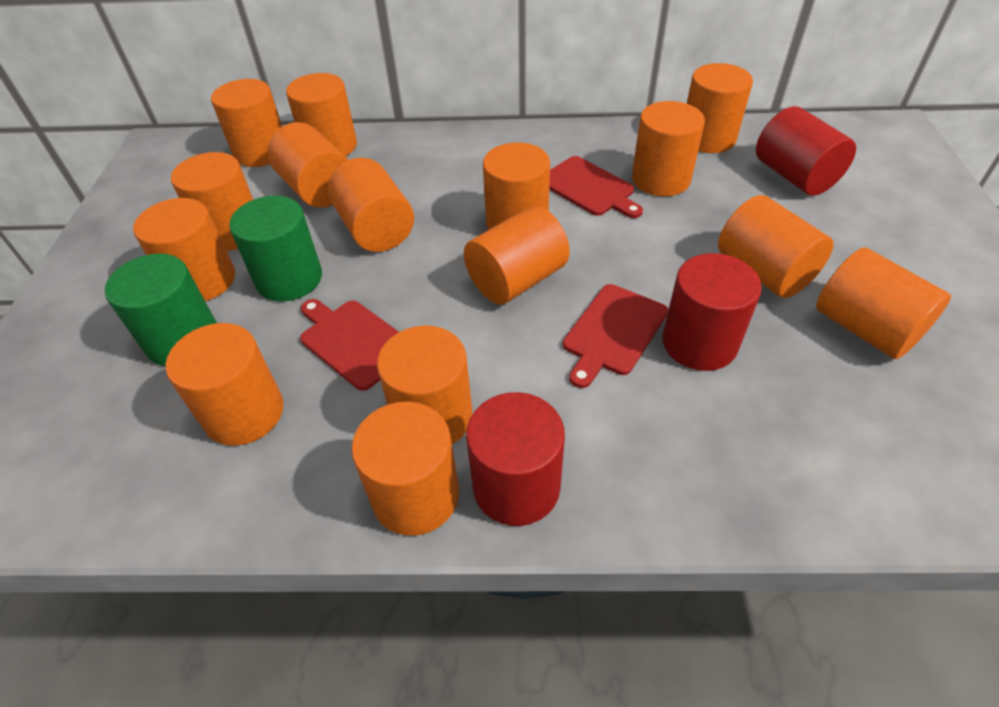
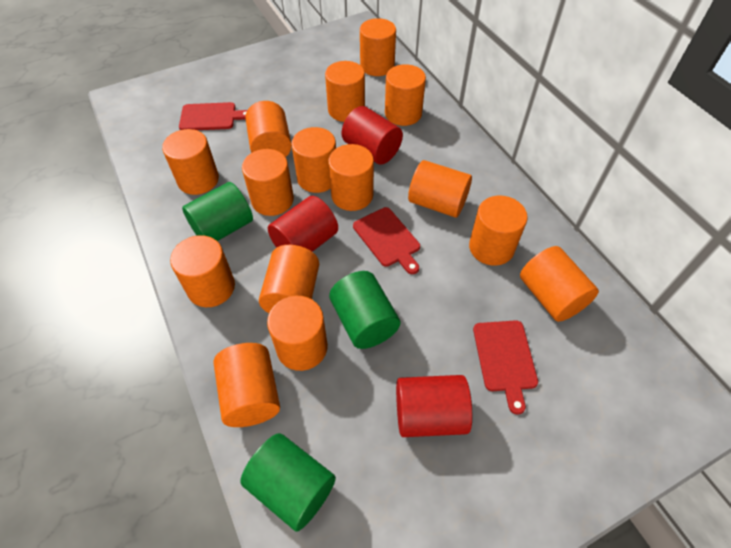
green cylinder: [105,254,217,366] [229,196,322,302] = 2 -> [182,182,253,241] [240,433,336,532] [329,271,401,349] = 3

